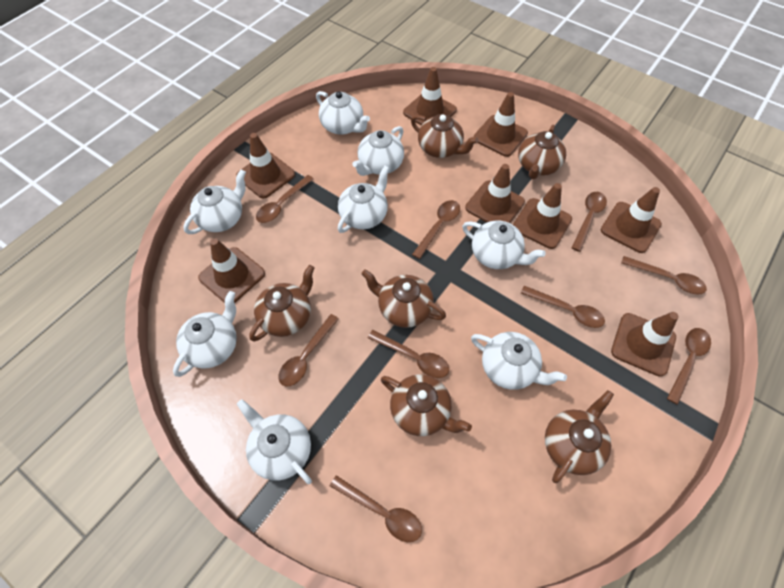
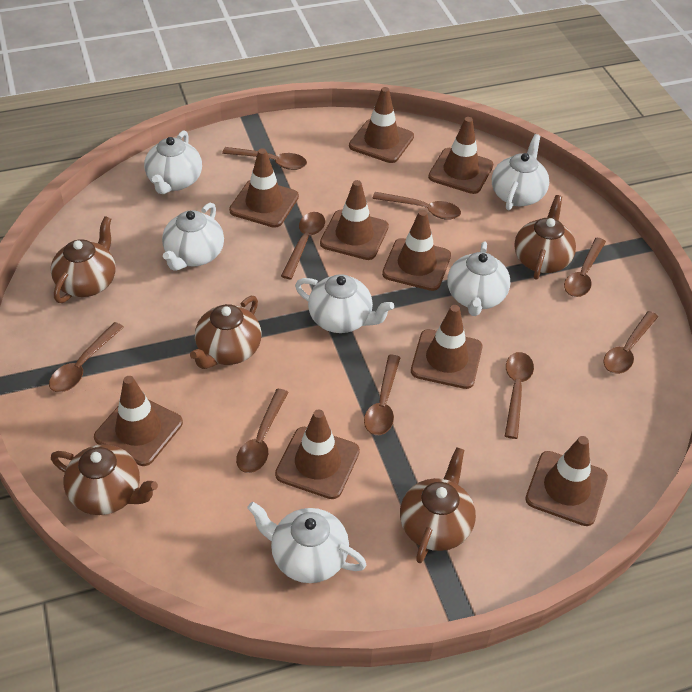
brown teapot: [249,265,314,341] [361,269,446,328] [381,374,472,436] [411,114,479,158] [518,125,566,179] [545,390,614,483] = 6 -> [51,216,115,303] [51,444,158,515] [190,296,261,369] [400,447,476,563] [514,195,576,280] = 5
brown traffic cone: [198,238,265,303] [236,133,295,199] [403,67,457,125] [465,164,525,223] [474,92,528,157] [513,183,572,249] [601,187,662,253] [611,312,679,377] = 8 -> [94,376,183,466] [229,148,299,228] [275,409,360,499] [320,180,389,260] [349,87,414,163] [382,210,451,291] [411,305,483,389] [428,117,493,194] [525,436,608,526] = 9
white teapot: [173,291,237,377] [183,169,246,234] [237,399,312,484] [316,91,370,135] [338,166,389,233] [352,126,404,176] [462,221,546,269] [471,332,567,390] = 8 -> [144,130,202,194] [162,203,224,271] [247,502,366,583] [295,274,394,333] [447,241,510,316] [492,134,549,210] = 6

